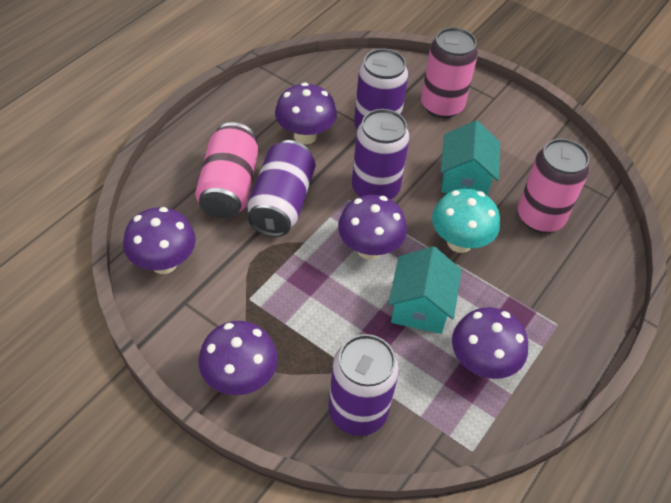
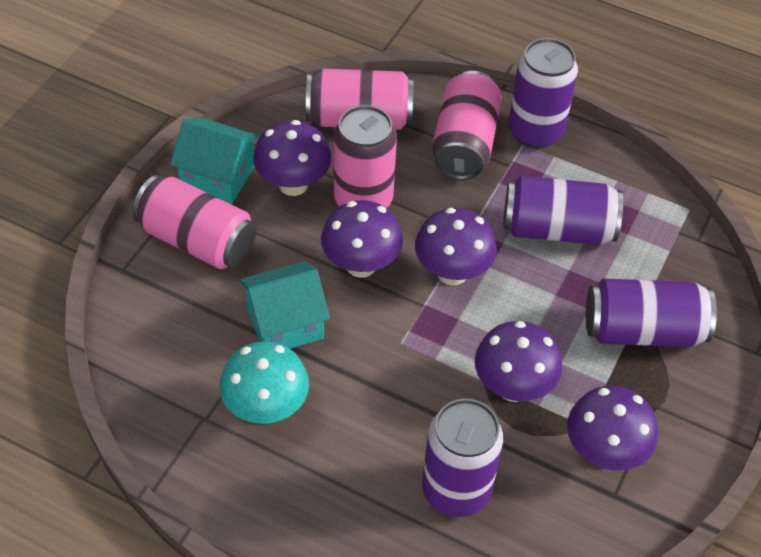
pink can: [195,122,258,219] [421,27,478,118] [518,138,590,233] = 3 -> [133,175,257,269] [306,68,414,130] [334,105,397,208] [432,71,502,180] = 4

